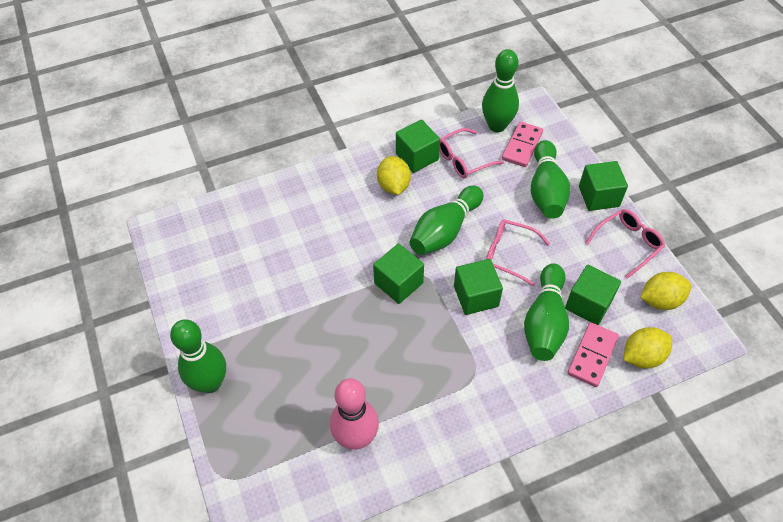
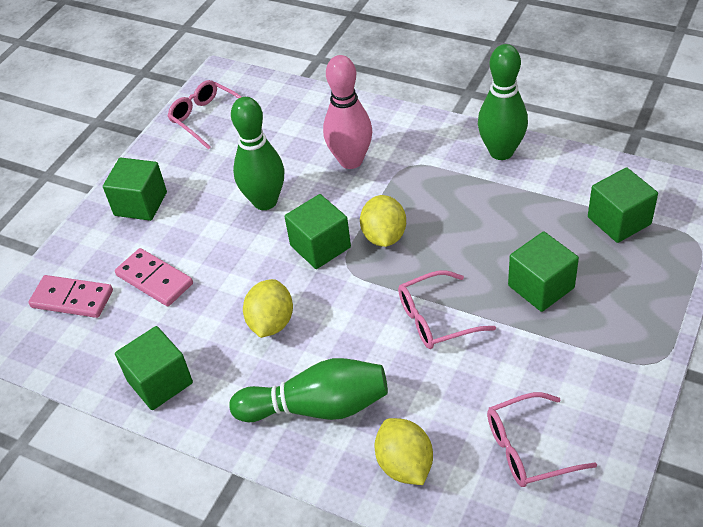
green bowling pin: [170,319,226,393] [409,186,483,255] [482,49,519,132] [524,263,569,361] [531,140,571,219] = 5 -> [229,358,388,422] [231,97,284,210] [478,44,528,160] = 3

